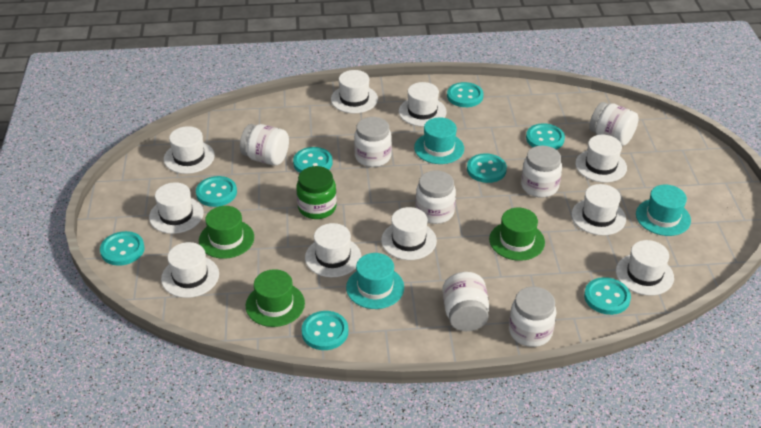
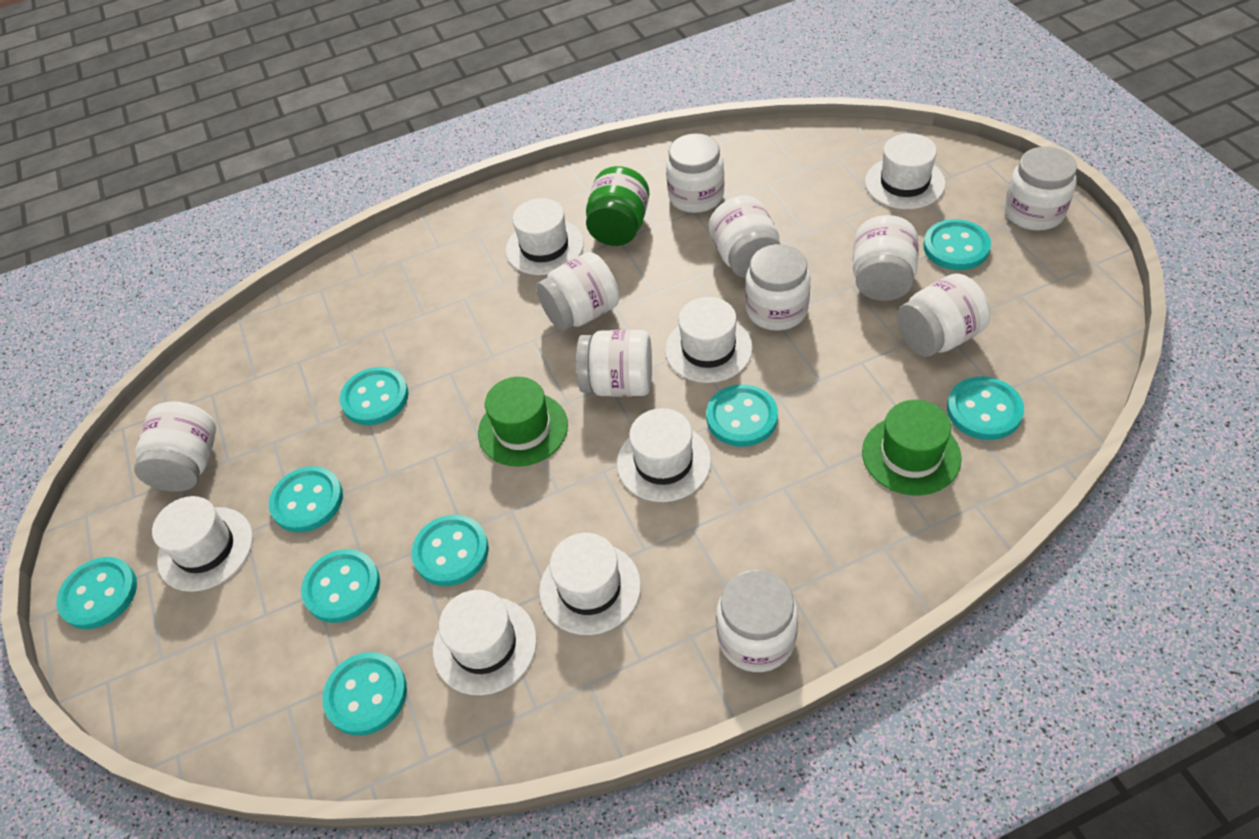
green hat: [199,206,254,259] [246,269,305,327] [489,208,545,261] = 3 -> [478,377,568,467] [862,400,962,495] = 2
turquoise button: [100,231,145,266] [196,176,237,207] [293,147,333,173] [301,311,348,350] [447,82,483,107] [467,153,507,183] [526,123,565,150] [584,277,631,315] = 8 -> [57,557,137,629] [269,466,343,532] [301,549,380,623] [322,652,407,736] [340,367,409,425] [411,515,489,586] [706,384,778,447] [923,219,991,270] [947,376,1024,440] = 9
turquoise hat: [346,253,404,309] [414,117,464,164] [636,185,691,236] = 3 -> none = 0
white hat: [149,182,204,234] [161,242,219,298] [164,126,215,174] [305,223,361,277] [331,70,378,113] [381,207,437,260] [399,82,447,126] [572,184,626,235] [575,135,627,182] [616,240,674,296] = 10 -> [152,496,253,592] [433,590,537,695] [506,198,584,275] [539,533,641,635] [617,408,711,502] [665,297,753,383] [865,133,946,209] = 7
white jar: [240,124,289,166] [354,117,392,167] [416,170,456,224] [442,272,489,331] [509,287,556,347] [521,146,562,198] [589,102,639,146] = 7 -> [134,401,216,492] [536,252,620,331] [576,330,652,397] [666,133,724,213] [709,196,780,278] [716,570,798,672] [745,244,810,331] [853,215,918,301] [897,274,990,357] [1005,147,1077,231] = 10

